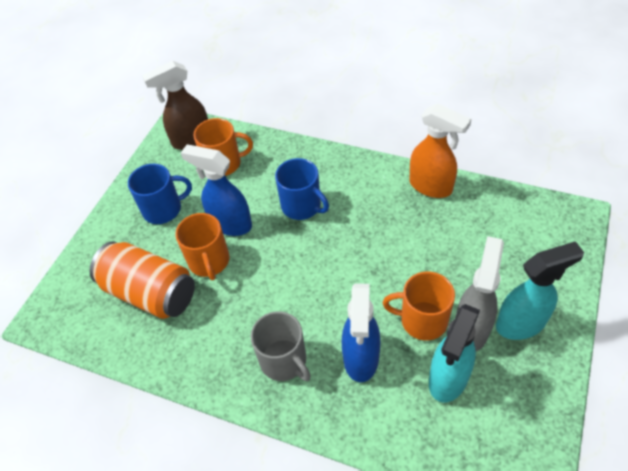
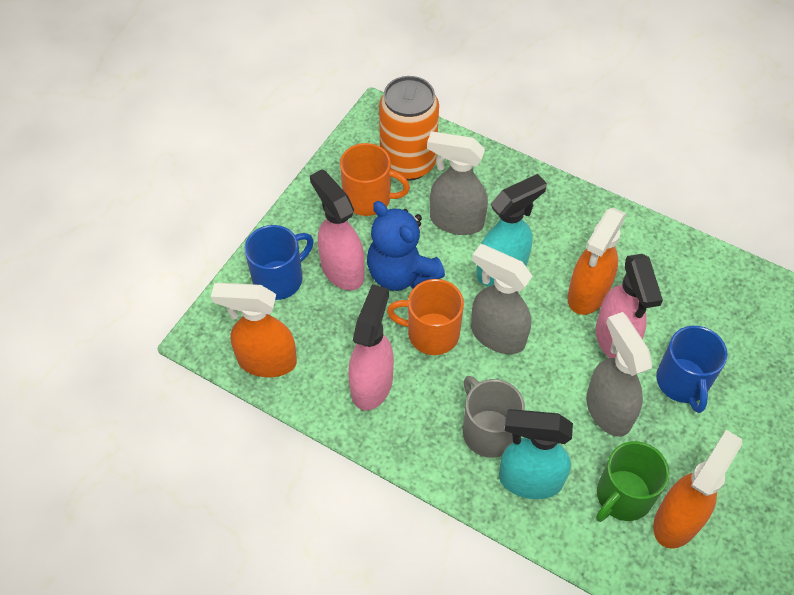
blue spray bottle: [181,145,252,236] [342,283,380,382] = 2 -> none = 0
blue teddy bear: none = 0 -> [367,201,445,291] = 1
brown spray bottle: [142,61,208,150] = 1 -> none = 0
green mug: none = 0 -> [596,441,669,522] = 1
grey spray bottle: [456,236,504,351] = 1 -> [427,132,488,235] [471,244,532,354] [586,312,652,437] = 3
orange mug: [175,213,230,280] [193,118,253,176] [383,272,455,341] = 3 -> [340,143,410,216] [387,279,464,355] = 2
orange spray bottle: [409,103,471,198] = 1 -> [211,283,297,377] [567,208,626,315] [653,430,743,549] = 3
pink spray bottle: none = 0 -> [310,169,365,290] [348,284,394,411] [596,254,663,358] = 3

